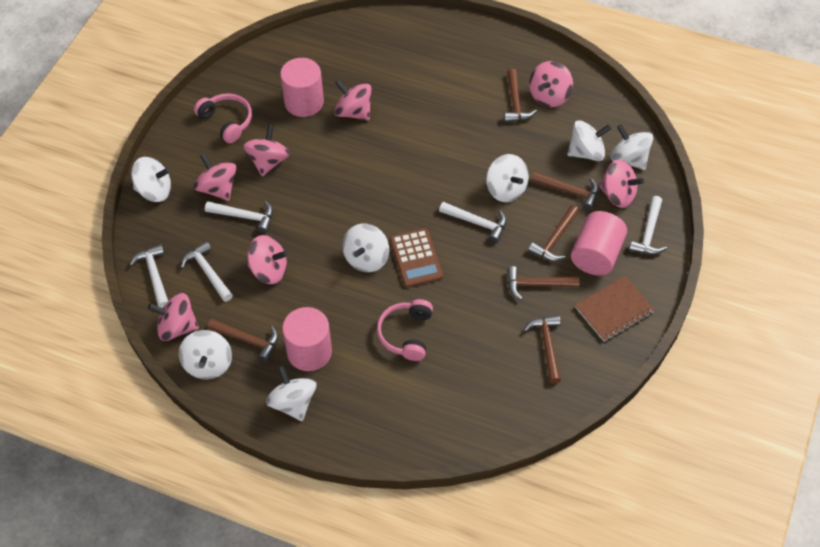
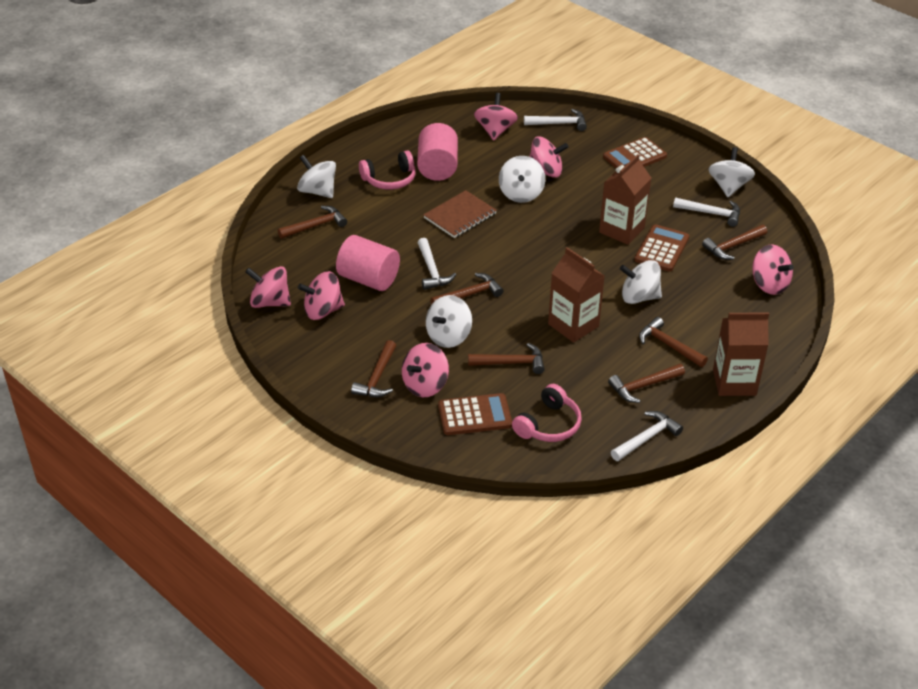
brown calculator: [390,228,443,288] = 1 -> [438,393,512,435] [603,137,667,168] [634,224,689,272] = 3
brown carton: none = 0 -> [548,247,605,343] [599,154,651,245] [713,313,769,396] = 3
brown hammer: [207,319,278,362] [504,69,537,123] [507,266,579,300] [524,315,561,384] [528,205,579,261] [531,172,599,210] = 6 -> [278,206,347,239] [351,340,396,397] [431,273,503,304] [468,343,545,374] [608,364,685,403] [639,317,708,367] [702,225,767,260] = 7
pink cylinder: [280,58,324,117] [282,307,332,371] [571,211,627,276] = 3 -> [336,235,400,291] [417,123,458,181] = 2
pink spinning top: [148,293,199,341] [194,153,237,201] [243,124,290,177] [247,235,288,284] [334,80,371,120] [529,61,573,107] [599,160,644,208] = 7 -> [245,266,291,308] [298,271,345,320] [402,343,449,397] [474,93,518,141] [529,136,569,178] [752,244,794,295] = 6
white hammer: [129,244,168,308] [181,241,233,302] [205,201,273,233] [439,202,507,243] [629,196,667,255] = 5 -> [417,238,457,290] [524,109,587,131] [611,411,683,461] [673,197,740,227] = 4
white spinning top: [131,157,171,202] [179,330,232,379] [266,366,317,421] [342,224,389,272] [486,154,529,202] [567,120,611,161] [610,124,653,170] = 7 -> [297,155,336,198] [426,295,472,348] [499,156,545,203] [620,260,662,304] [708,147,755,197] = 5

